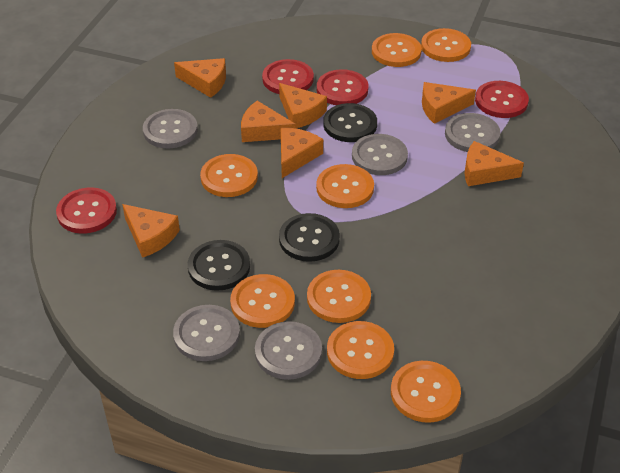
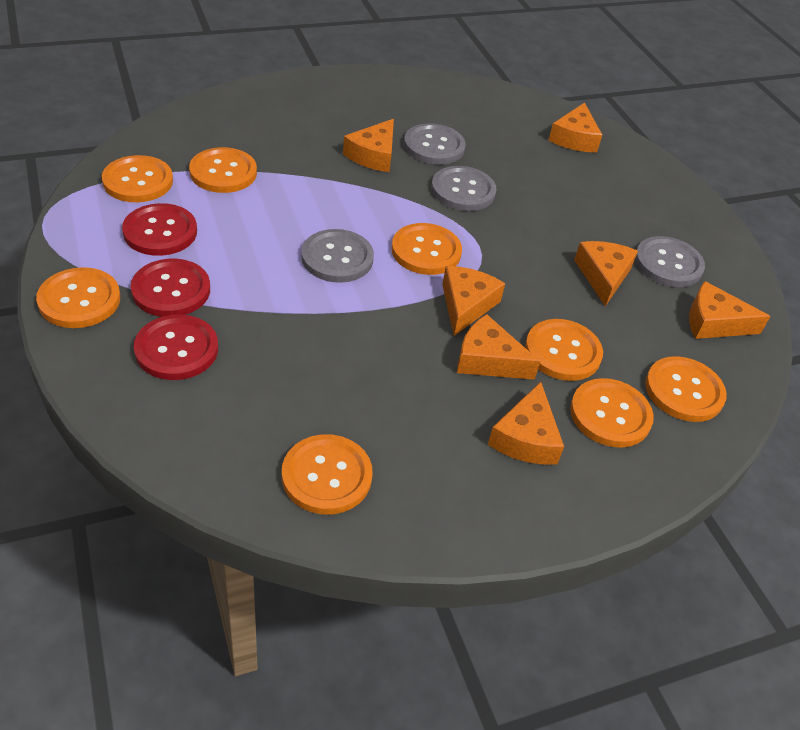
black button: [188,240,250,291] [279,213,340,262] [323,103,377,142] = 3 -> none = 0
grey button: [143,109,198,148] [173,305,240,361] [255,321,322,380] [352,134,408,175] [445,113,500,152] = 5 -> [301,229,374,283] [404,123,466,165] [431,166,496,211] [635,236,705,287] = 4
red button: [56,187,117,234] [262,59,314,94] [317,69,368,105] [475,81,529,118] = 4 -> [122,203,197,256] [131,259,210,317] [134,314,218,380] = 3

